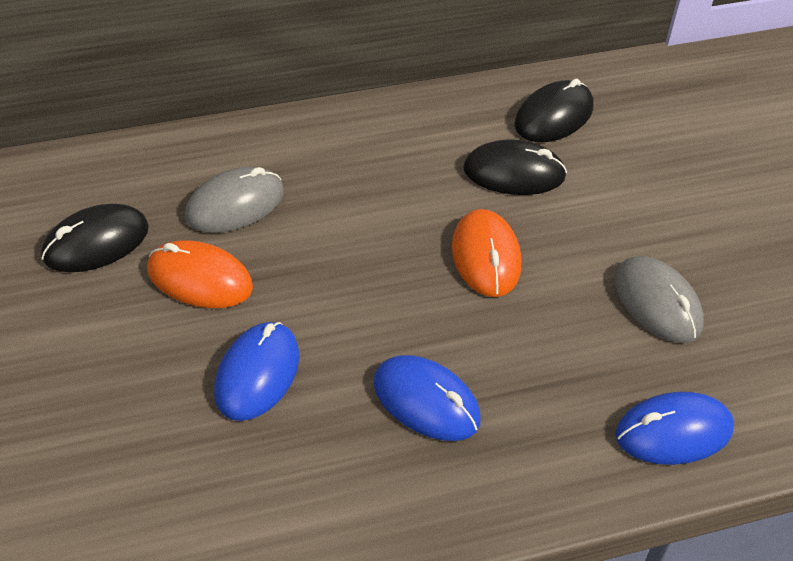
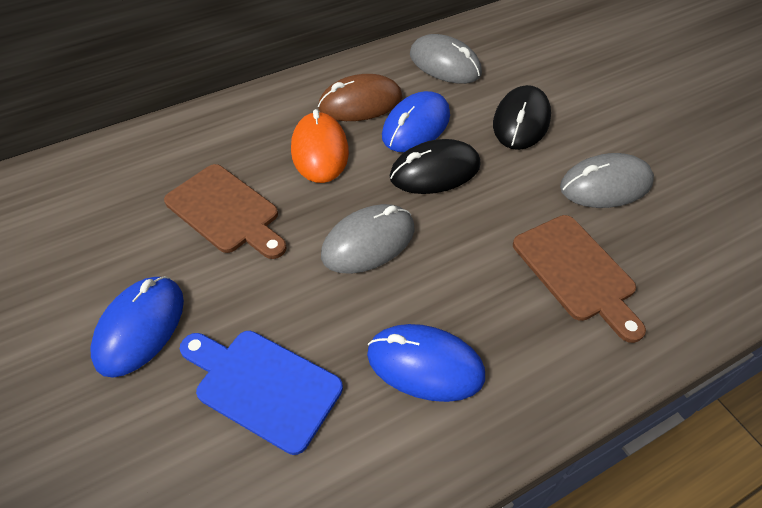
black mouse: [41,204,149,272] [463,139,567,195] [514,78,593,142] = 3 -> [389,139,481,194] [493,85,551,150] = 2
blue cutting board: none = 0 -> [180,331,343,455] = 1
brown cutting board: none = 0 -> [164,164,287,259] [513,215,646,343] = 2
brown mouse: none = 0 -> [318,74,403,121] = 1
grey mouse: [184,167,284,233] [614,256,704,343] = 2 -> [321,204,415,274] [410,34,482,84] [560,153,654,208] = 3
orange mouse: [147,240,253,308] [452,209,522,297] = 2 -> [291,109,349,183] = 1

